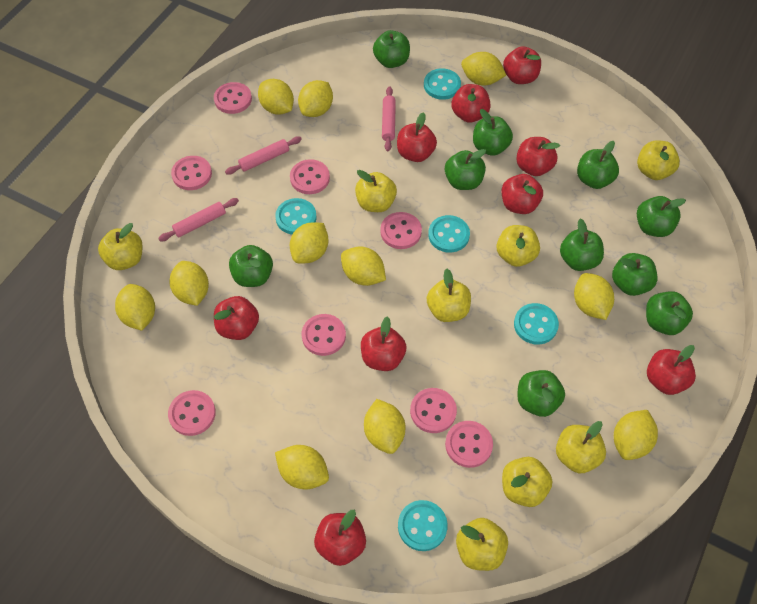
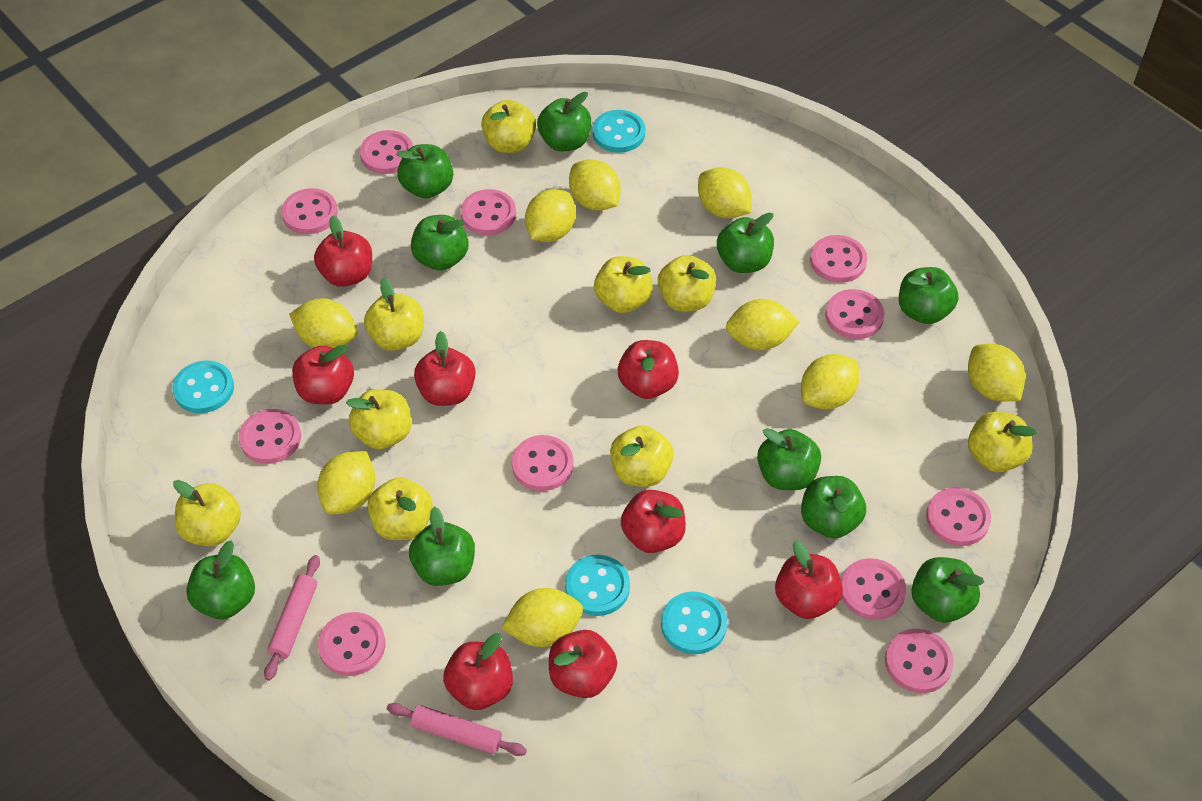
pink button: [168,390,216,436] [171,156,212,190] [214,82,252,114] [290,159,330,194] [302,314,346,356] [380,212,422,249] [410,388,457,433] [445,421,493,468] = 8 -> [238,409,301,464] [281,188,338,234] [318,612,385,676] [360,130,413,174] [461,189,516,235] [512,435,573,491] [810,235,867,283] [825,289,884,339] [841,558,906,620] [885,629,954,693] [926,488,991,546] = 11
pink rolling pin: [158,198,239,241] [225,136,302,175] [382,86,396,151] = 3 -> [264,555,320,681] [387,703,527,756] = 2
red apple: [214,296,259,340] [314,510,366,566] [361,316,407,371] [397,112,437,162] [452,84,491,123] [502,174,543,214] [503,46,541,84] [516,137,560,176] [647,345,696,395] = 9 -> [292,345,354,404] [314,215,372,287] [414,331,476,406] [443,633,513,710] [549,630,617,698] [618,340,679,399] [621,490,686,553] [775,541,843,619] = 8
turquoise button: [275,198,317,234] [398,500,448,551] [424,69,461,100] [428,215,470,253] [514,303,559,345] = 5 -> [172,360,234,413] [565,555,630,616] [592,110,645,153] [661,591,727,655] = 4
yellow apple: [98,223,142,270] [355,170,397,212] [427,269,471,322] [456,518,508,571] [497,225,540,267] [502,457,552,507] [556,421,606,473] [637,140,680,180] = 8 -> [173,480,241,546] [346,389,411,449] [364,278,424,351] [367,478,433,540] [481,100,536,153] [594,256,653,313] [610,426,674,487] [658,255,716,312] [968,411,1037,472] = 9
yellow lemon: [115,284,155,331] [169,261,209,306] [258,79,294,115] [275,445,329,489] [290,222,328,263] [298,80,333,117] [341,246,386,286] [364,399,406,454] [461,52,506,86] [574,273,614,320] [614,410,658,460] = 11 -> [289,298,357,348] [317,451,375,514] [501,588,583,647] [525,189,576,242] [569,159,620,211] [698,167,752,218] [726,299,800,350] [801,354,859,409] [968,344,1025,401] = 9

